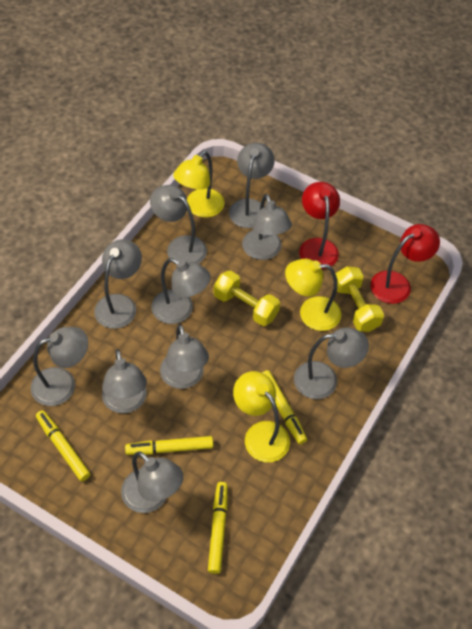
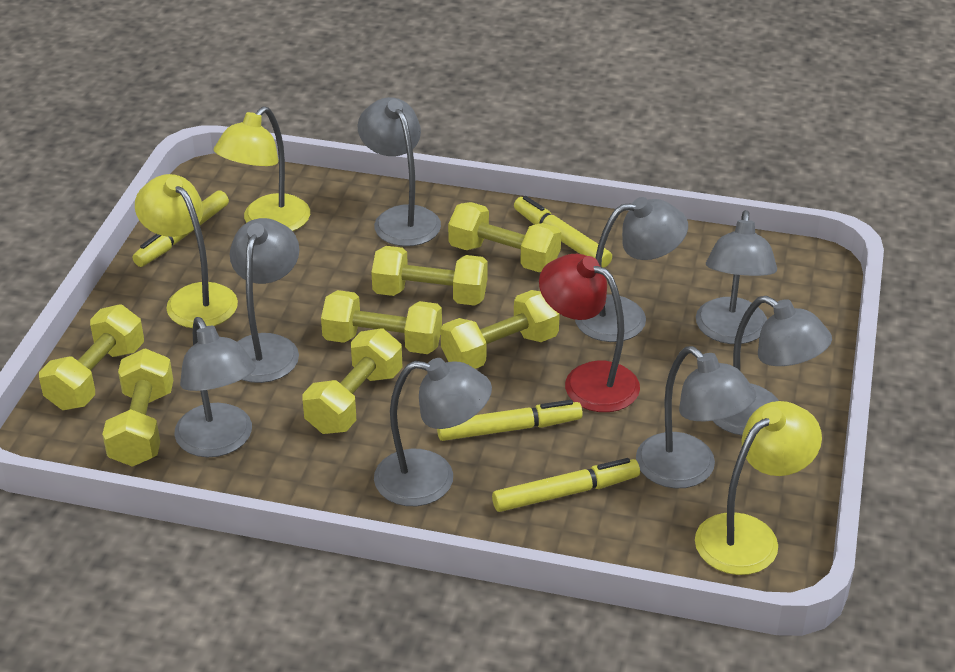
grey lamp: [31,327,88,406] [94,239,142,329] [102,349,147,414] [121,451,183,513] [150,185,207,264] [151,258,211,324] [160,324,209,389] [229,143,275,228] [242,194,292,260] [294,327,369,399] = 10 -> [174,317,256,457] [230,218,299,383] [358,97,441,246] [374,358,492,506] [575,197,688,342] [636,346,756,488] [696,210,777,344] [713,296,832,435] = 8
red lamp: [299,182,340,270] [370,224,440,304] = 2 -> [539,254,640,412] = 1
yellow dumbbell: [214,270,280,326] [336,266,384,332] = 2 -> [39,305,144,410] [102,348,173,467] [302,329,403,434] [321,290,442,354] [371,246,488,306] [441,290,560,369] [448,202,561,272] = 7

